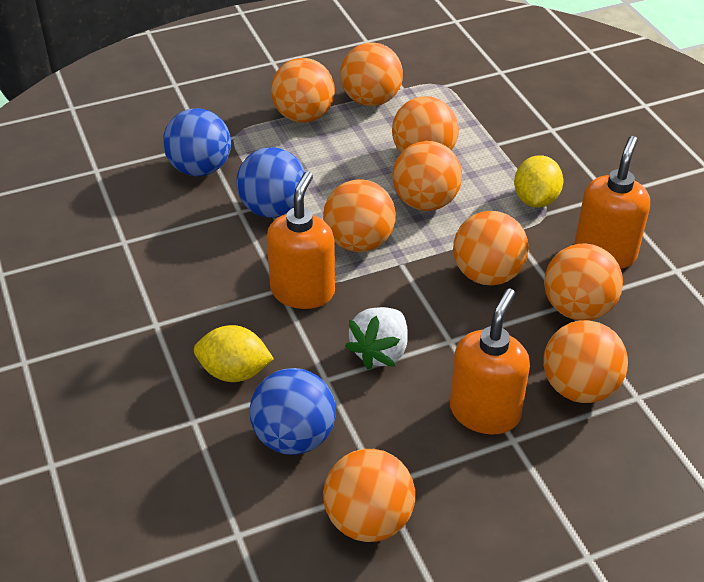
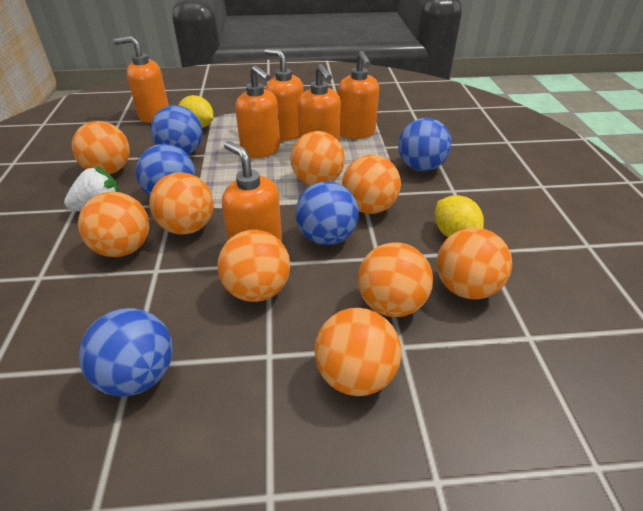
blue ball: [163,108,231,176] [236,147,305,218] [250,368,336,455] = 3 -> [79,308,172,397] [136,144,195,196] [150,105,203,155] [295,181,359,245] [398,118,451,171] = 5
orange soap dispenser: [267,172,335,309] [450,288,530,435] [574,136,650,269] = 3 -> [114,36,169,123] [222,141,282,242] [235,65,280,158] [264,49,304,141] [298,64,341,142] [338,51,379,139] = 6

